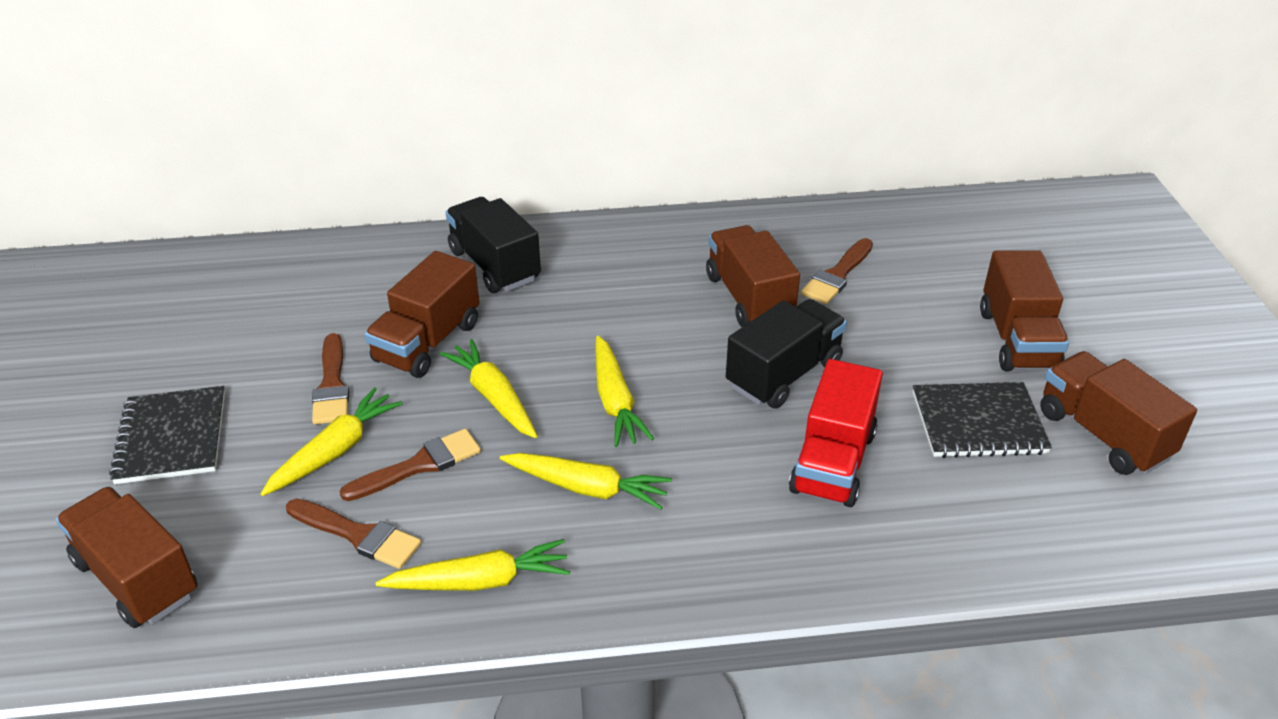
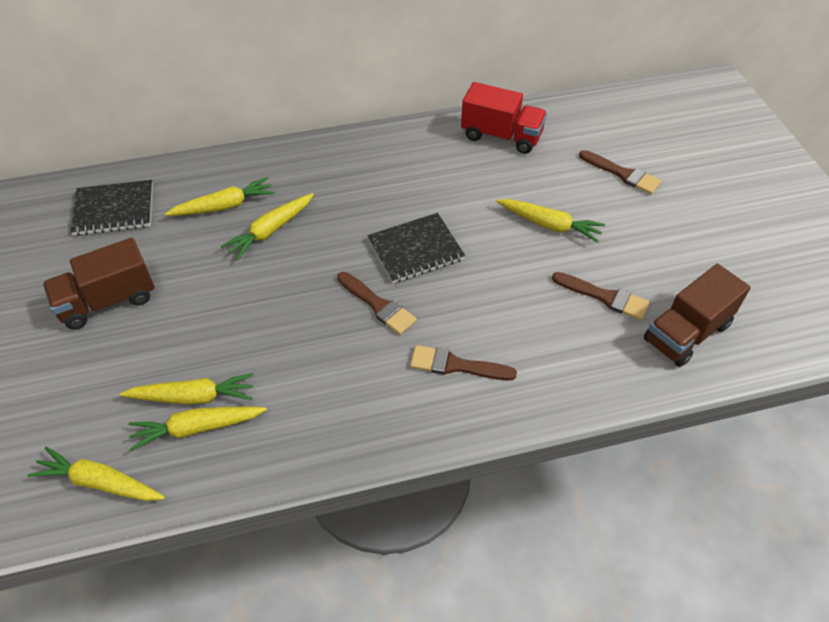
black truck: [445,197,541,293] [726,299,847,408] = 2 -> none = 0
brown truck: [56,486,198,628] [364,251,479,378] [706,225,800,327] [980,250,1069,371] [1040,351,1197,475] = 5 -> [43,238,155,330] [644,264,751,367] = 2
yellow carrot: [261,387,403,496] [376,539,570,591] [440,339,537,438] [500,453,672,510] [595,336,654,447] = 5 -> [28,447,165,501] [120,373,254,405] [129,406,267,451] [165,177,275,216] [221,193,314,260] [496,199,605,243] = 6

